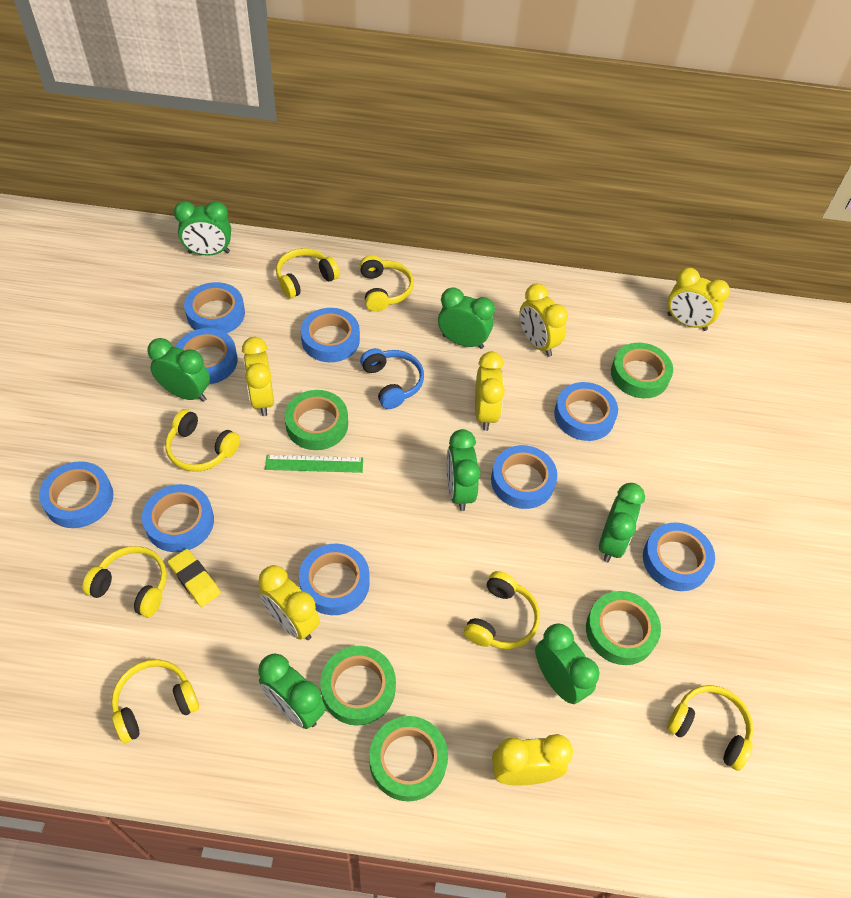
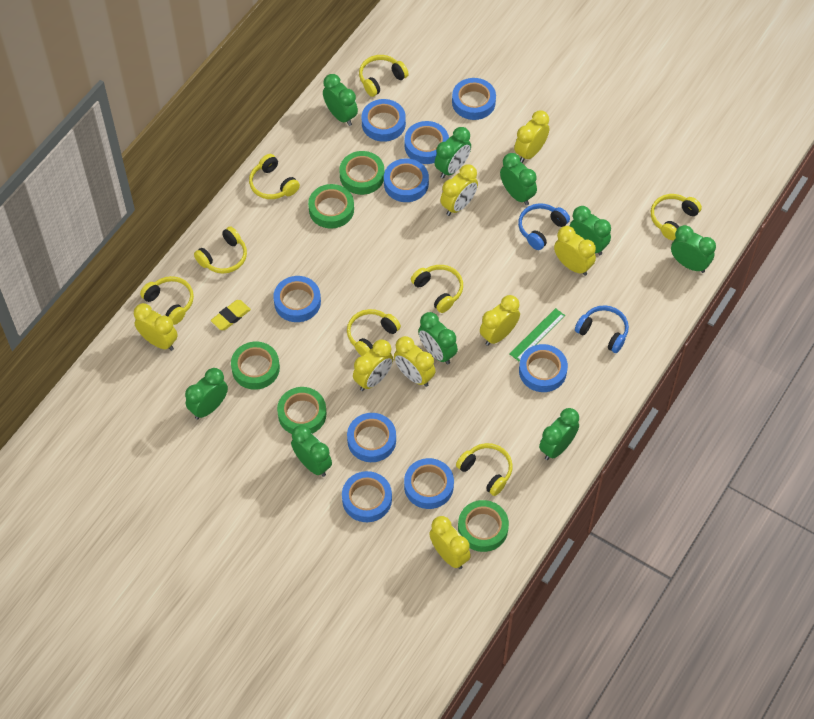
blue headphones: [360,348,424,409] = 1 -> [518,203,570,250] [575,305,629,353] = 2
green clock: [147,338,210,402] [174,201,231,256] [258,654,325,729] [438,287,495,349] [446,429,481,511] [535,623,599,704] [599,483,645,563] = 7 -> [185,368,228,420] [291,425,332,477] [323,74,358,126] [418,312,458,364] [434,127,471,179] [500,153,537,206] [539,408,579,460] [570,206,611,255] [671,225,716,273] = 9
yellow clock: [242,337,274,416] [259,565,320,640] [475,352,505,431] [492,734,573,786] [519,283,568,357] [667,268,730,331] = 6 -> [134,303,178,351] [353,339,393,391] [394,336,436,387] [429,516,471,569] [440,164,478,216] [480,295,520,346] [514,110,549,163] [554,226,596,276] = 8
yellow headphones: [82,546,167,617] [111,659,199,743] [165,409,240,472] [276,248,340,299] [360,255,414,312] [464,571,540,649] [667,685,753,771] = 7 -> [140,276,194,325] [194,226,247,274] [249,154,300,199] [347,309,401,356] [359,55,409,97] [411,265,463,313] [456,443,513,496] [651,194,702,240] = 8

